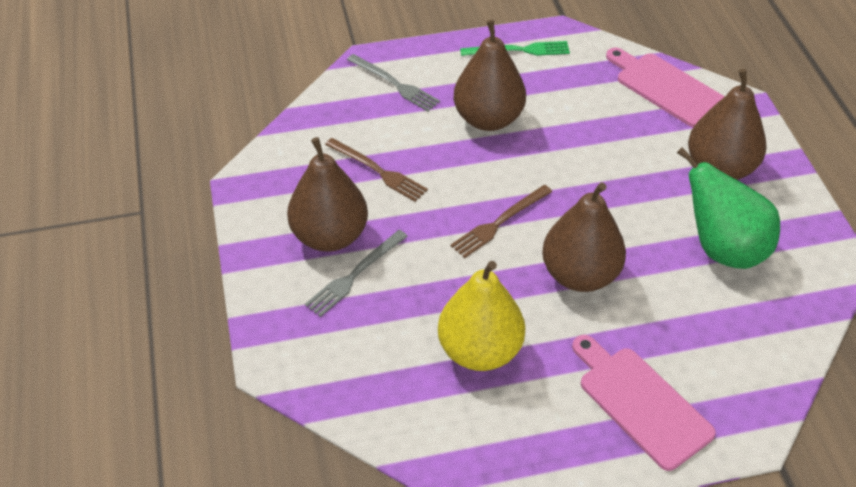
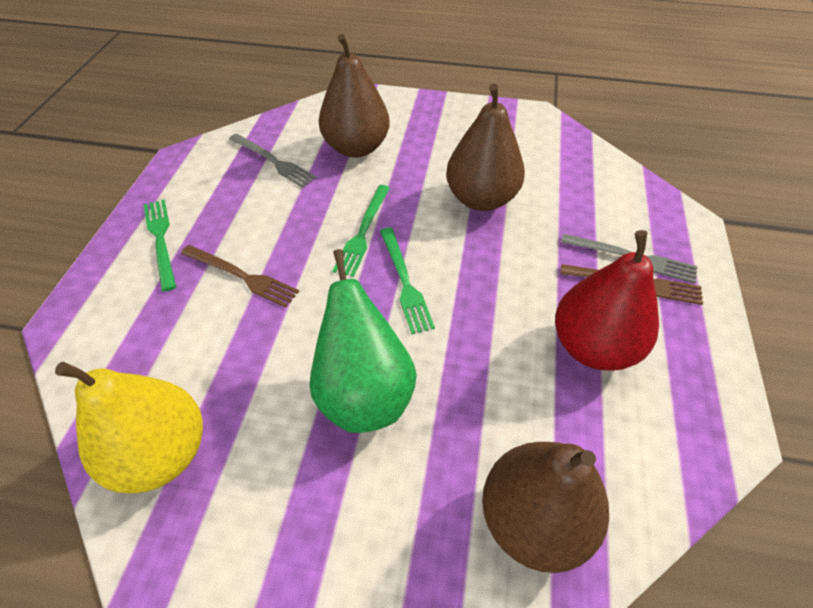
brown pear: [287,137,368,252] [454,20,526,131] [542,182,626,292] [688,69,767,180] = 4 -> [319,34,390,158] [446,84,525,211] [482,442,609,573] = 3
green fork: [460,41,570,56] = 1 -> [144,200,176,292] [333,185,390,277] [380,228,435,334] = 3
pink cutting board: [572,335,716,471] [606,48,725,127] = 2 -> none = 0
red pear: none = 0 -> [555,230,659,371] = 1

